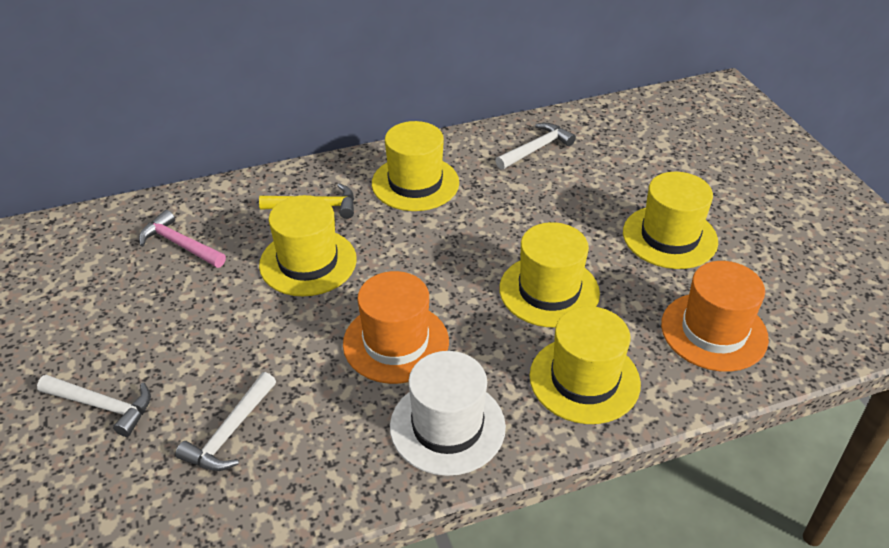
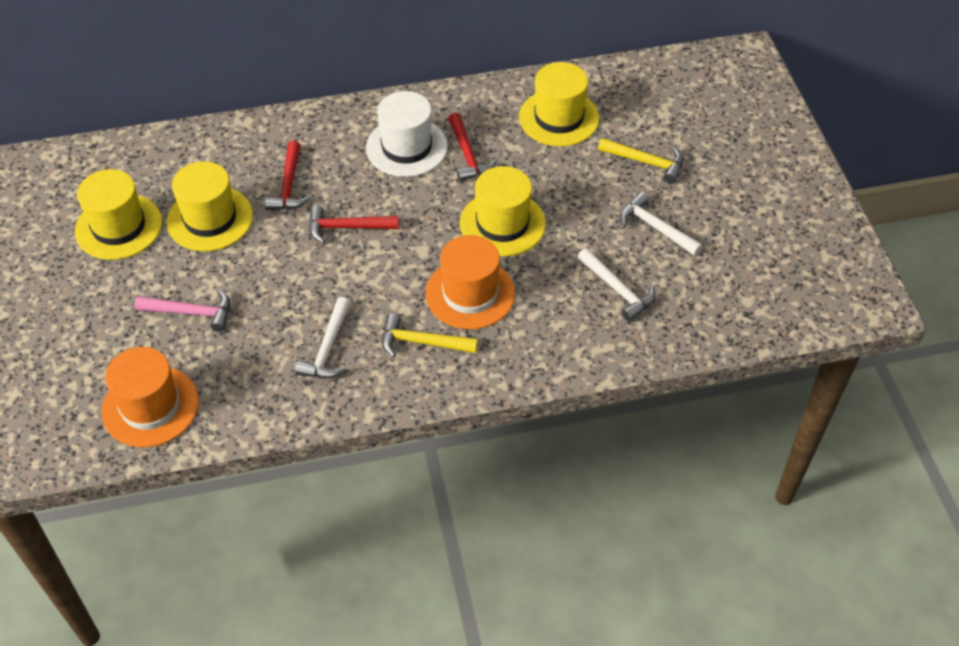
red hammer: none = 0 -> [265,141,311,210] [309,205,399,243] [448,113,497,182] = 3
yellow hammer: [259,183,354,219] = 1 -> [382,313,478,357] [598,138,683,183] = 2
yellow hat: [259,195,357,296] [372,121,459,211] [499,222,600,327] [530,306,641,424] [623,172,718,269] = 5 -> [75,169,162,260] [167,161,253,251] [460,166,546,257] [519,62,599,146] = 4

